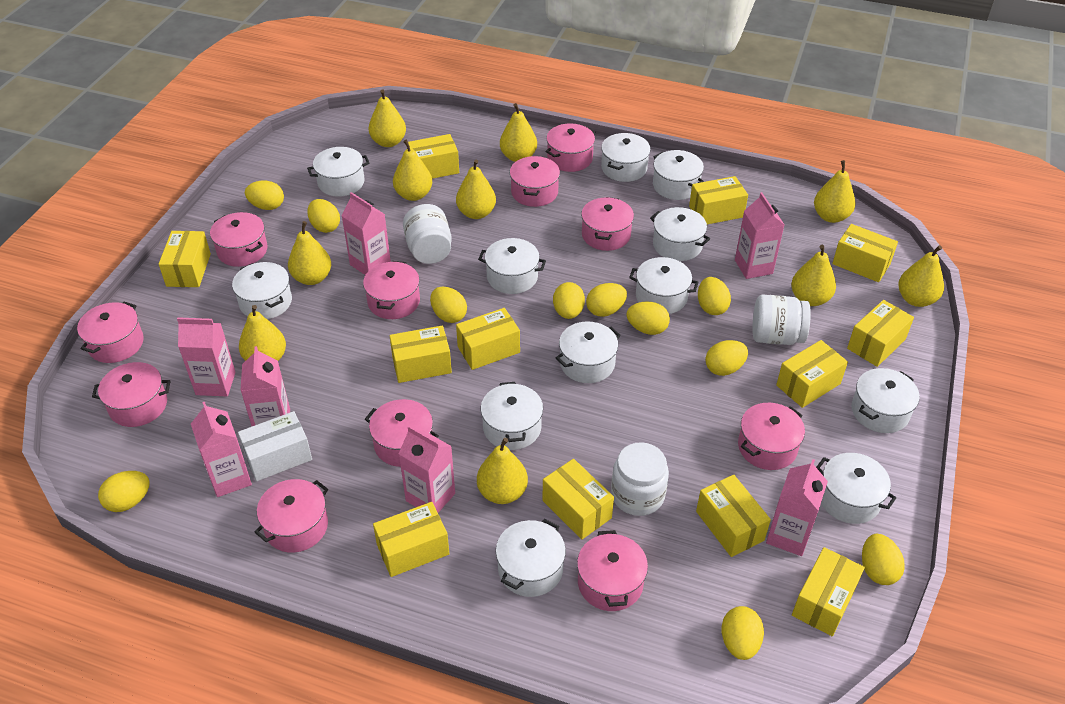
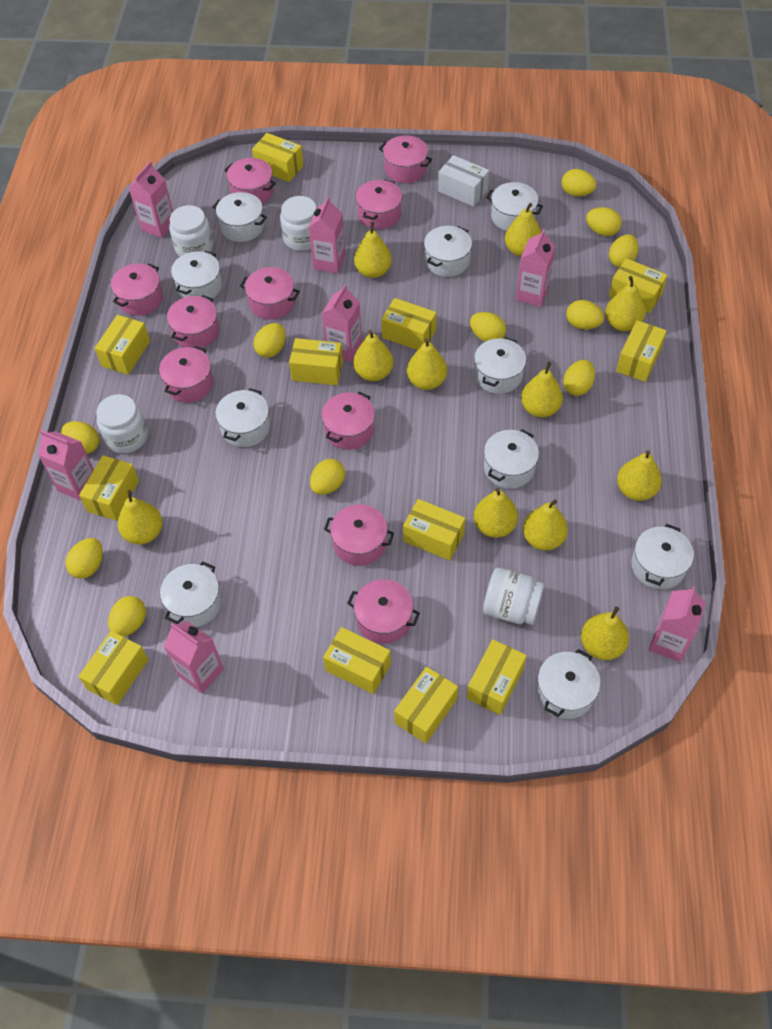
pink pot: [77,302,144,363] [92,362,171,427] [210,212,268,267] [255,479,328,553] [363,261,420,319] [365,399,439,467] [510,156,560,207] [545,123,595,172] [577,530,648,611] [581,197,634,251] [738,403,805,470] = 11 -> [111,263,163,316] [159,346,213,403] [167,295,219,348] [224,158,276,204] [240,267,300,320] [321,392,375,450] [324,504,394,566] [347,579,420,644] [356,179,402,229] [379,135,432,183] = 10
white jar: [403,204,452,264] [611,442,669,516] [752,295,811,345] = 3 -> [96,394,148,453] [169,205,213,257] [280,196,316,251] [483,568,544,625] = 4
white pot: [232,262,292,319] [307,147,369,197] [478,238,546,294] [481,382,543,450] [496,519,566,597] [556,322,621,383] [601,133,651,182] [629,257,698,314] [650,207,710,261] [653,150,704,200] [816,453,896,524] [851,368,920,433] = 12 -> [160,561,222,627] [171,251,222,299] [213,192,267,242] [215,388,270,447] [424,226,472,277] [474,337,526,394] [484,429,539,489] [486,182,543,231] [536,649,601,719] [631,524,694,589] = 10
yellow pear: [239,305,286,361] [288,221,331,285] [368,89,406,147] [393,140,432,201] [456,159,496,219] [477,438,528,504] [500,103,537,162] [791,245,836,306] [814,160,856,223] [898,245,944,307] = 10 -> [118,490,162,544] [353,330,393,381] [354,222,392,278] [407,338,447,390] [474,488,518,538] [505,203,541,257] [521,362,563,418] [523,499,568,550] [581,607,629,660] [605,276,646,331] [617,450,662,501] = 11

